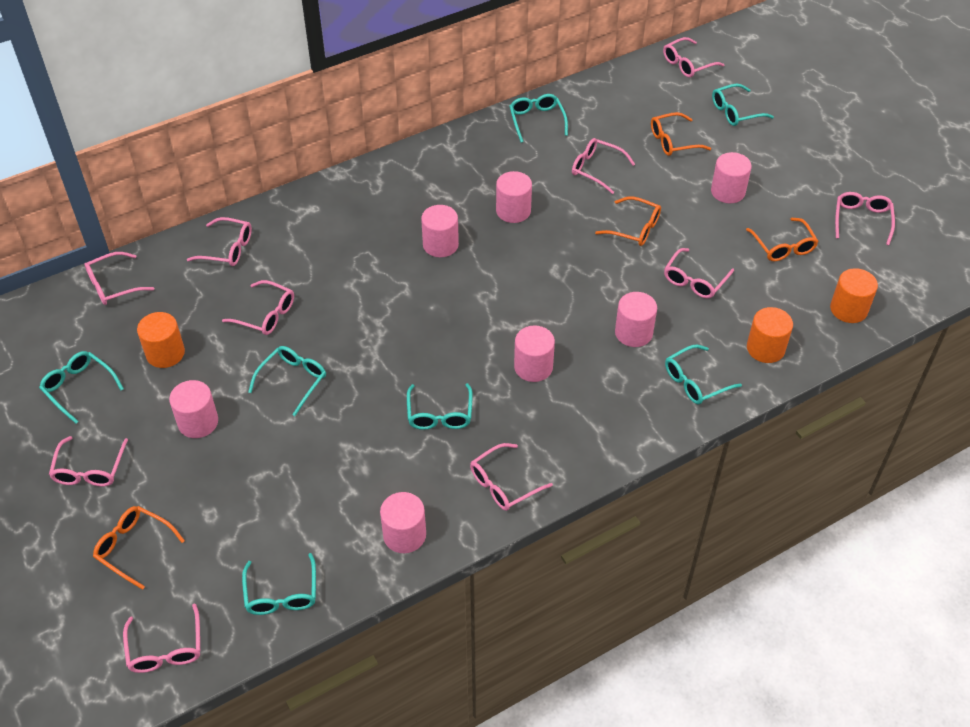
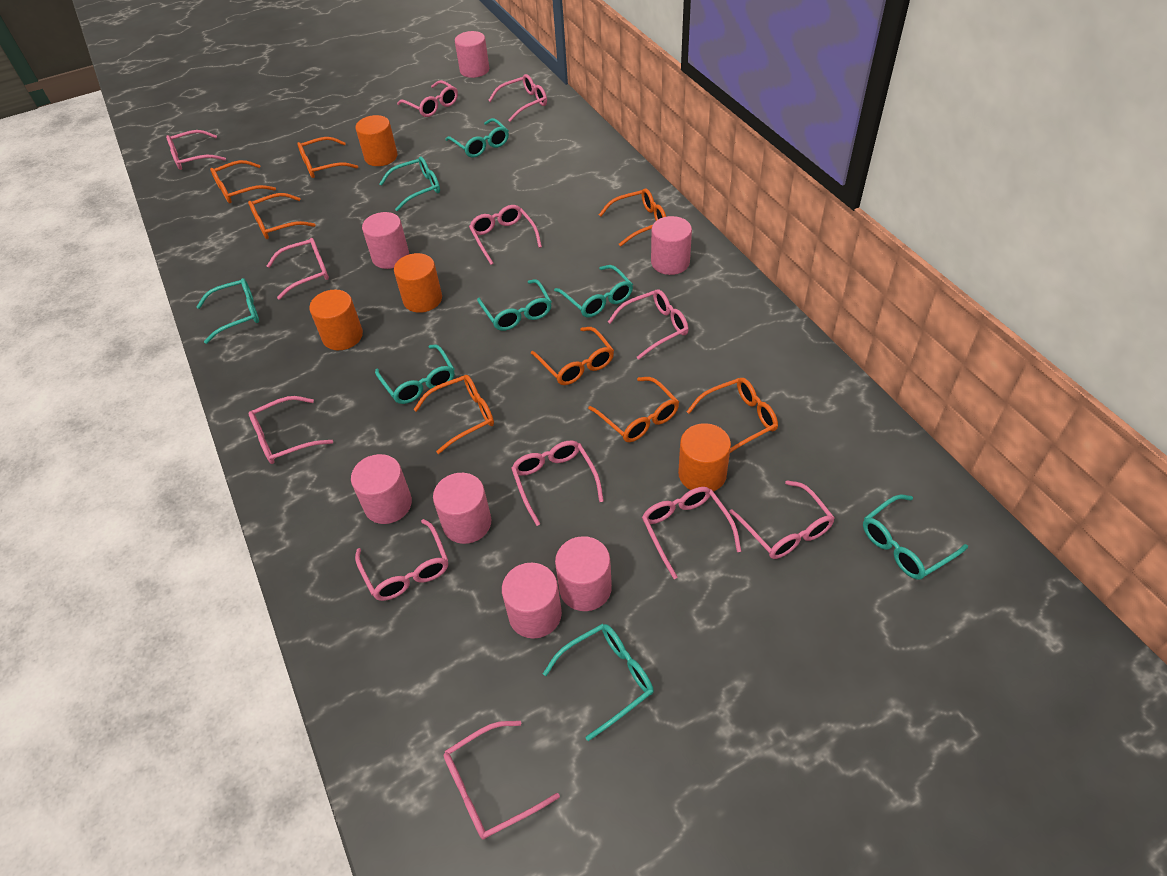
orange cylinder: [137,312,185,368] [747,307,793,363] [830,268,878,323] = 3 -> [309,289,363,350] [356,115,397,166] [394,253,442,313] [678,423,731,492] = 4
orange glasses: [93,506,185,590] [595,196,661,246] [651,112,711,156] [746,218,819,261] = 4 -> [210,160,276,203] [248,193,315,239] [297,137,358,178] [413,375,494,454] [531,327,614,385] [588,377,679,442] [599,188,666,246] [686,378,778,453] = 8
pink glasses: [49,436,128,487] [84,252,154,305] [123,604,200,673] [187,217,252,266] [222,280,294,335] [470,443,553,511] [572,138,635,194] [663,37,724,78] [664,248,734,299] [835,192,895,245] = 10 -> [166,130,226,170] [248,396,333,464] [267,238,329,300] [355,519,448,601] [397,80,458,117] [444,721,560,840] [469,205,542,265] [488,74,547,122] [511,441,604,526] [608,289,689,360] [642,487,741,579] [729,480,835,559] = 12
turquoise glasses: [39,351,124,423] [242,553,316,615] [248,346,326,416] [407,383,473,430] [510,94,568,143] [665,345,742,404] [712,84,774,126] = 7 -> [196,278,259,344] [375,344,455,404] [379,157,440,211] [445,118,509,158] [477,279,552,331] [543,624,654,741] [554,265,633,318] [863,495,968,580] = 8

